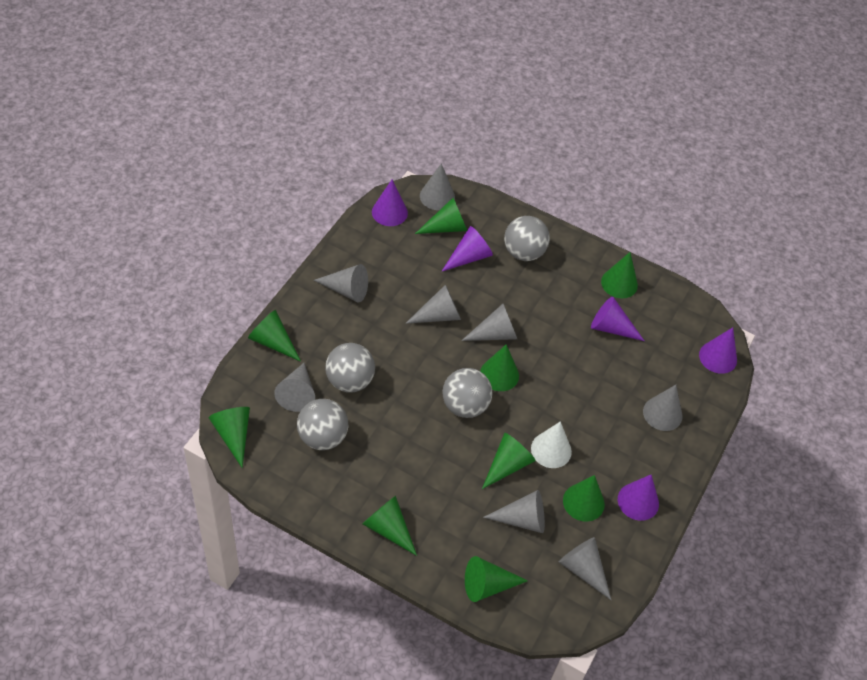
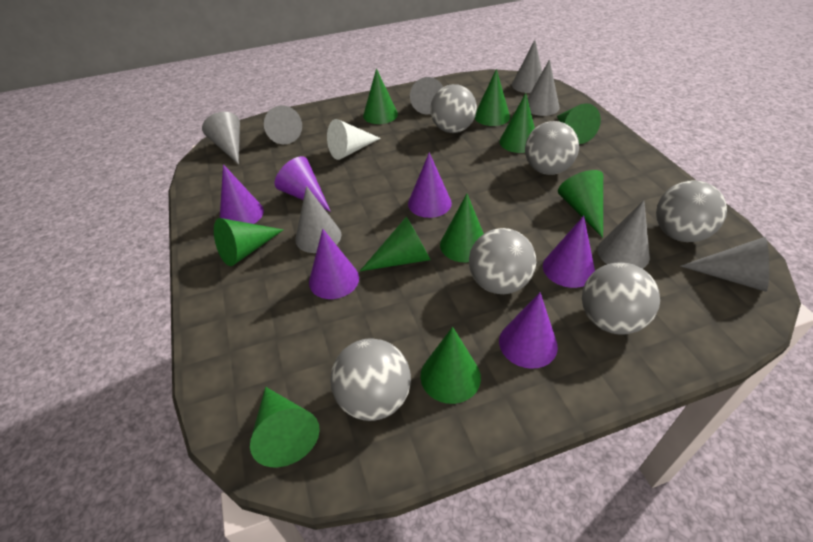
green cone: [209,407,250,468] [248,310,301,362] [362,496,417,556] [415,198,467,234] [465,556,528,602] [480,344,519,391] [482,433,536,489] [563,475,605,522] [601,252,638,298] = 9 -> [214,218,284,266] [250,387,320,467] [360,216,431,271] [363,68,398,124] [420,327,481,404] [440,194,484,263] [475,69,510,126] [500,93,535,153] [557,103,601,144] [558,170,603,238] = 10
grey ball: [297,399,348,450] [325,343,375,393] [443,368,492,418] [504,216,550,261] = 4 -> [330,338,411,421] [430,84,477,133] [469,228,536,294] [525,121,579,175] [582,262,660,335] [656,180,727,242] = 6
purple cone: [372,180,408,226] [441,226,493,272] [591,297,644,341] [618,475,659,521] [699,327,737,374] = 5 -> [220,164,264,224] [275,156,331,212] [309,229,359,299] [408,152,452,218] [499,292,558,369] [543,216,595,288] = 6

